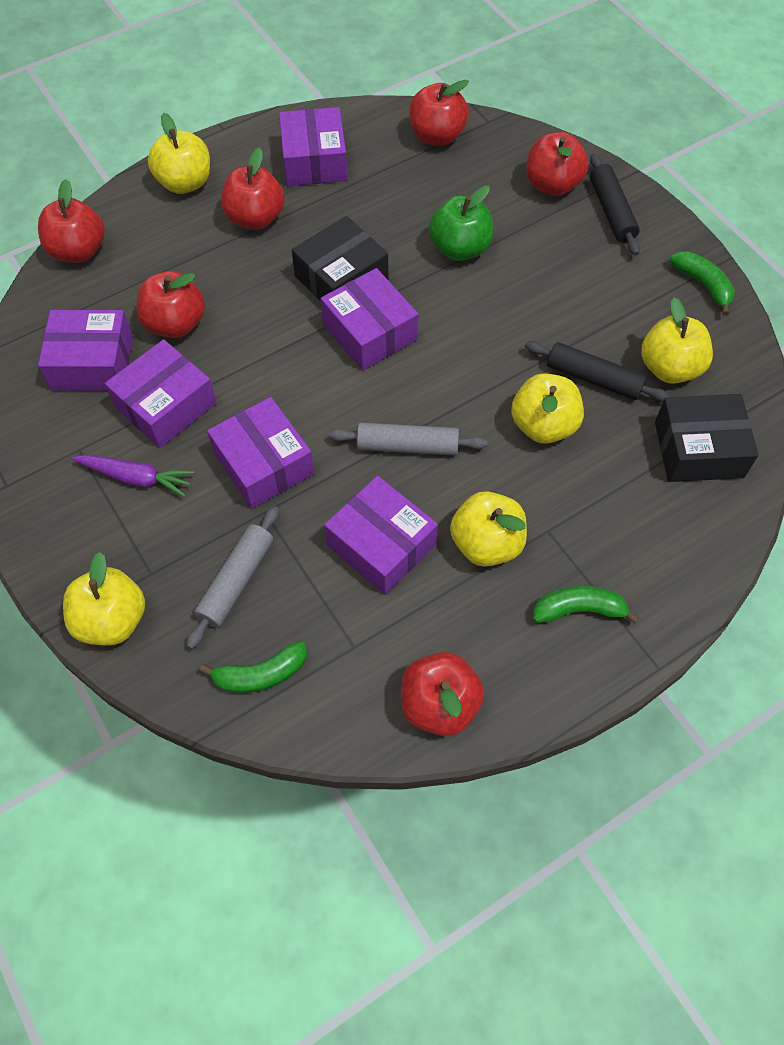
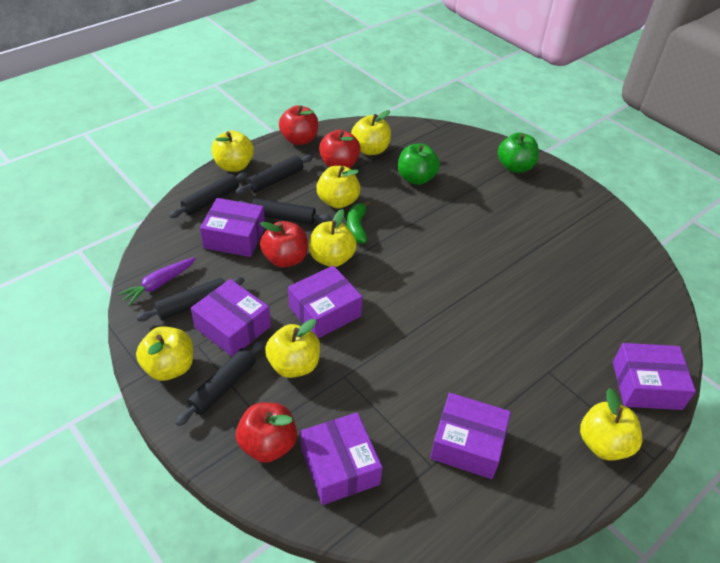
black box: [292,216,388,301] [655,394,759,482] = 2 -> none = 0
black rolling pin: [525,341,670,402] [590,154,640,256] = 2 -> [136,277,245,321] [169,172,248,218] [176,340,265,426] [236,155,313,194] [238,198,332,225] = 5
green apple: [429,186,493,261] = 1 -> [398,144,440,185] [498,132,539,173] = 2
green banana: [199,641,307,693] [533,586,639,624] [670,251,735,316] = 3 -> [347,201,370,243] = 1
grey rolling pin: [186,506,279,649] [329,423,487,455] = 2 -> none = 0
red apple: [38,179,105,263] [136,271,205,338] [221,148,285,230] [401,652,484,736] [409,80,469,146] [526,132,589,196] = 6 -> [236,403,297,463] [260,221,308,268] [279,105,318,145] [319,130,361,168] = 4
yellow apple: [63,552,145,646] [148,113,210,194] [450,491,527,567] [511,373,584,444] [641,297,713,384] = 5 -> [136,326,193,381] [212,130,254,172] [265,319,320,378] [309,209,357,267] [316,166,360,209] [351,110,391,155] [580,388,642,461] = 7

